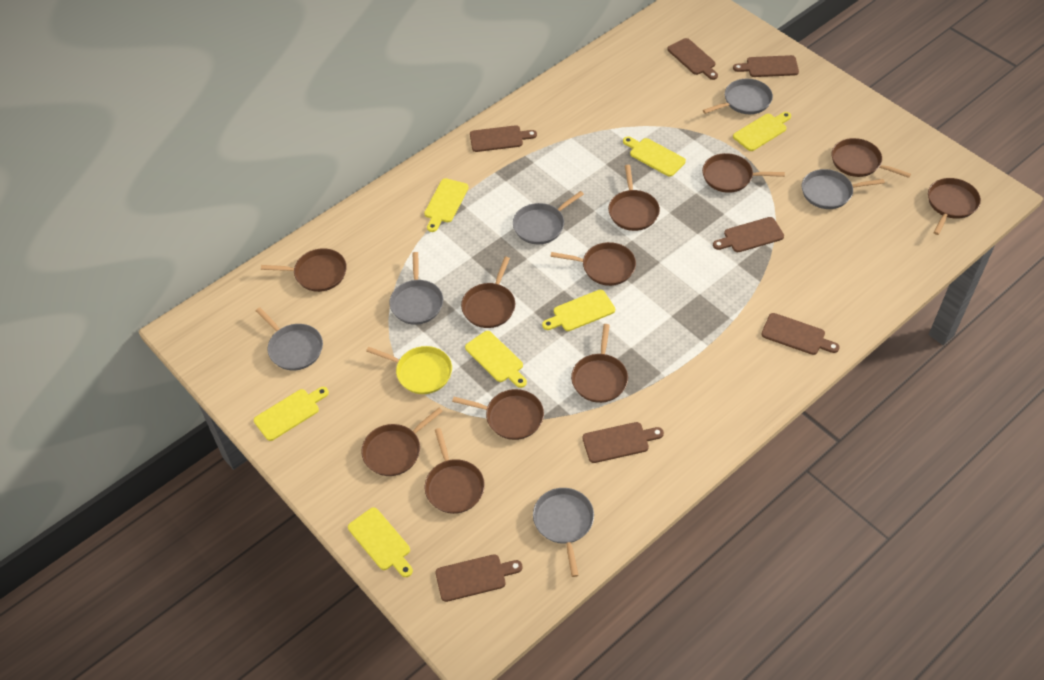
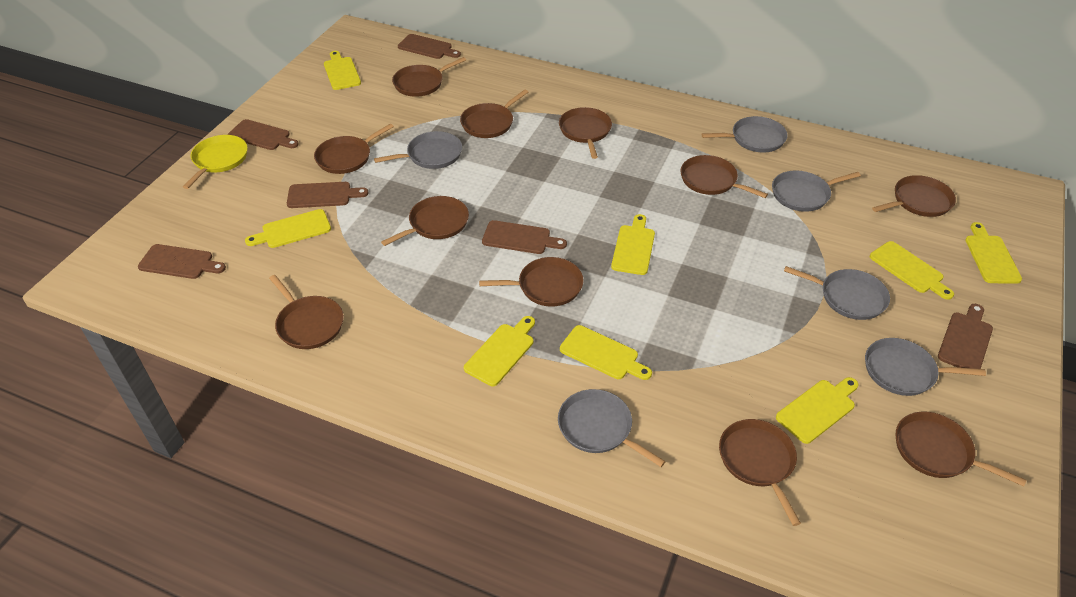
brown cutting board: [435,554,523,602] [470,125,537,152] [583,422,664,463] [667,38,718,80] [713,217,784,252] [733,55,799,77] [761,313,840,355] = 7 -> [138,244,226,279] [228,119,299,150] [287,182,369,208] [398,34,461,59] [482,220,567,254] [938,304,993,369] = 6
yellow cutting board: [254,387,329,441] [348,507,413,577] [424,178,469,232] [465,331,527,388] [542,290,615,331] [623,136,686,177] [733,112,791,151] = 7 -> [245,209,331,248] [324,51,361,90] [464,316,535,386] [560,325,652,380] [611,214,655,275] [776,377,858,444] [870,241,954,300] [965,222,1022,284] = 8

